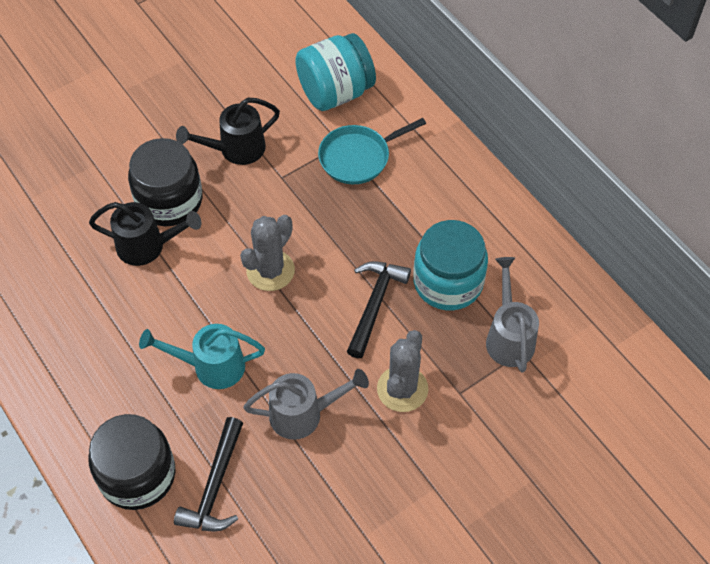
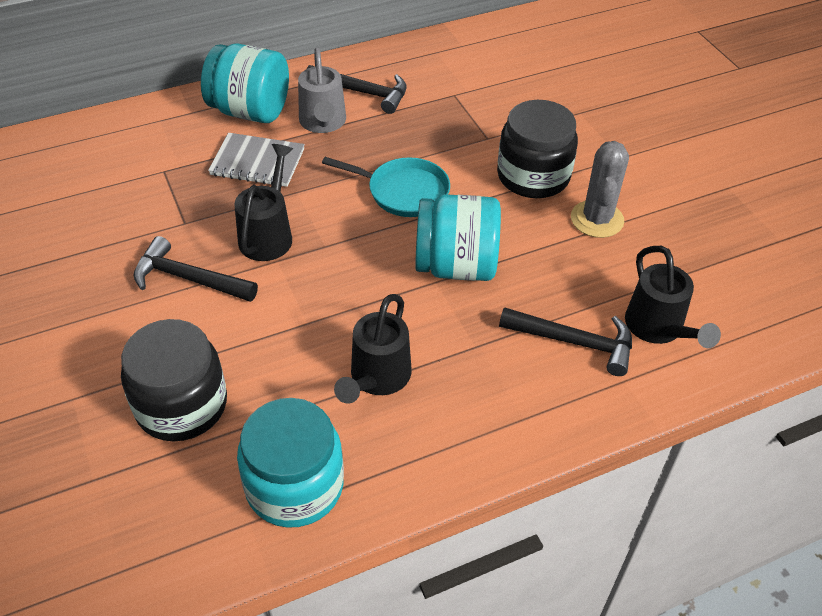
black hammer: [174,417,243,532] [347,261,411,358] = 2 -> [134,236,258,302] [307,65,407,114] [499,307,632,376] = 3
black watering can: [89,202,201,266] [176,98,280,165] = 2 -> [235,144,293,261] [334,294,411,404] [625,246,721,348] = 3
grey cactus: [240,215,295,291] [377,330,428,412] = 2 -> [571,141,629,238] = 1
grey notebook: none = 0 -> [208,133,305,187] = 1
grey watering can: [243,369,369,440] [486,257,539,372] = 2 -> [298,48,346,133] = 1
turquoise jar: [295,33,376,111] [413,220,488,310] = 2 -> [201,43,289,123] [237,398,344,528] [415,194,501,281] = 3
turquoise watering can: [139,324,265,389] = 1 -> none = 0

